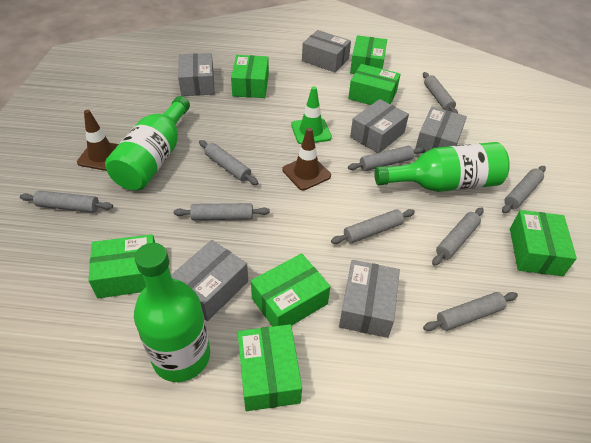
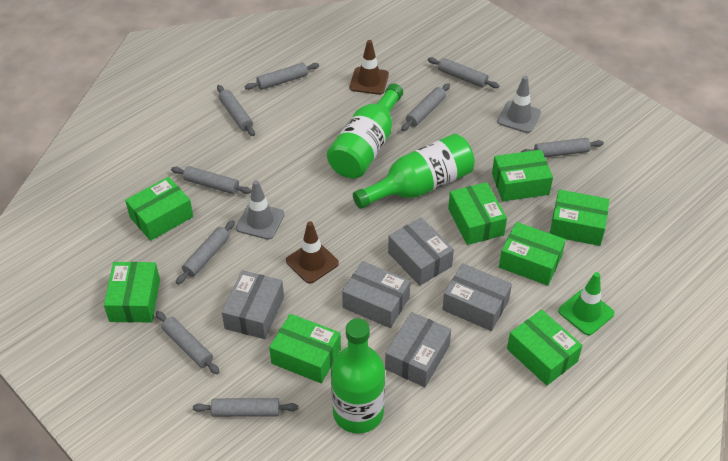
green box: [88,234,155,298] [231,55,269,98] [238,324,302,411] [251,253,330,327] [348,64,401,105] [350,35,387,74] [510,210,577,276] = 7 -> [104,262,160,322] [125,177,193,241] [269,314,341,383] [448,182,507,245] [492,150,553,201] [499,222,566,286] [507,309,583,386] [550,189,610,246] = 8
grey box: [171,240,248,321] [178,53,215,96] [302,30,351,72] [339,260,400,338] [350,99,409,153] [415,107,467,153] = 6 -> [222,270,284,339] [342,261,410,328] [385,312,451,387] [388,217,454,286] [442,263,512,331] = 5
grey traffic cone: none = 0 -> [236,180,285,240] [497,76,541,133] = 2

